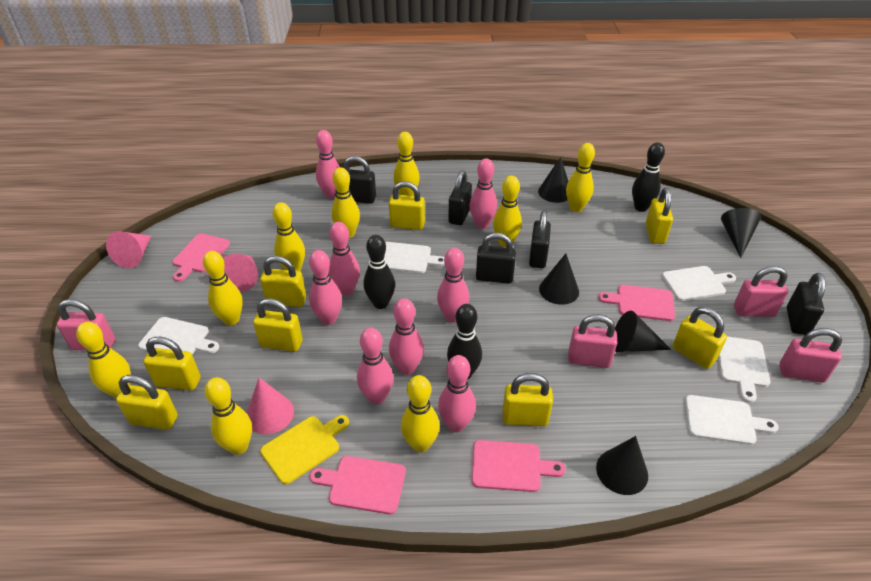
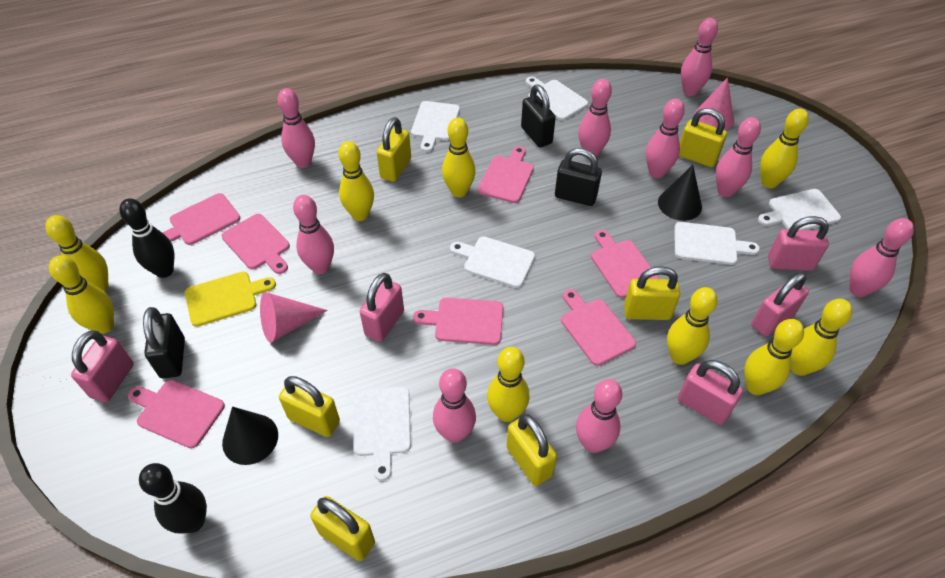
black bowling pin: [363,235,395,309] [447,304,482,380] [632,142,665,212] = 3 -> [119,198,174,278] [139,463,207,534] = 2
black cone: [538,157,568,203] [539,253,579,305] [596,436,648,495] [615,311,671,352] [721,208,761,258] = 5 -> [222,406,278,465] [658,165,702,221] = 2
black padlock: [344,156,376,204] [448,170,472,225] [476,233,516,284] [529,210,551,268] [787,273,826,335] = 5 -> [143,307,185,379] [521,85,556,147] [555,148,602,206] = 3
pink bowling pin: [309,250,342,325] [316,130,340,199] [329,222,360,295] [357,328,393,404] [389,299,424,375] [437,248,469,322] [438,355,476,432] [470,158,497,229] = 8 -> [278,88,315,168] [293,195,334,274] [433,368,476,443] [576,379,622,453] [578,79,612,157] [646,99,685,178] [681,18,718,96] [716,117,761,197] [849,218,914,297] = 9
pink cone: [106,231,151,268] [223,254,258,291] [247,378,294,434] = 3 -> [260,292,328,343] [694,77,734,130] = 2
pink cutting board: [172,233,230,282] [310,456,406,514] [472,440,566,492] [598,285,675,321] = 4 -> [128,380,225,449] [162,193,240,245] [222,214,290,274] [413,298,503,345] [478,146,534,203] [561,289,636,366] [591,230,659,298] = 7
pink padlock: [57,299,115,350] [568,314,617,368] [734,266,788,317] [779,328,842,383] = 4 -> [71,330,133,402] [360,273,404,342] [678,360,743,425] [751,273,809,337] [768,216,829,271] = 5
white cutting board: [138,317,219,354] [384,242,445,273] [662,266,736,301] [685,395,779,445] [718,337,770,403] = 5 -> [353,387,411,481] [411,101,460,152] [450,237,535,288] [526,77,588,121] [675,222,760,265] [758,189,841,230] = 6
yellow padlock: [116,375,178,430] [143,337,201,390] [253,298,303,352] [260,256,306,307] [389,181,425,230] [503,373,553,426] [646,188,673,244] [673,307,727,369] = 8 -> [279,376,340,437] [310,496,375,561] [377,117,411,182] [506,414,557,486] [624,266,680,320] [679,108,727,167] = 6

